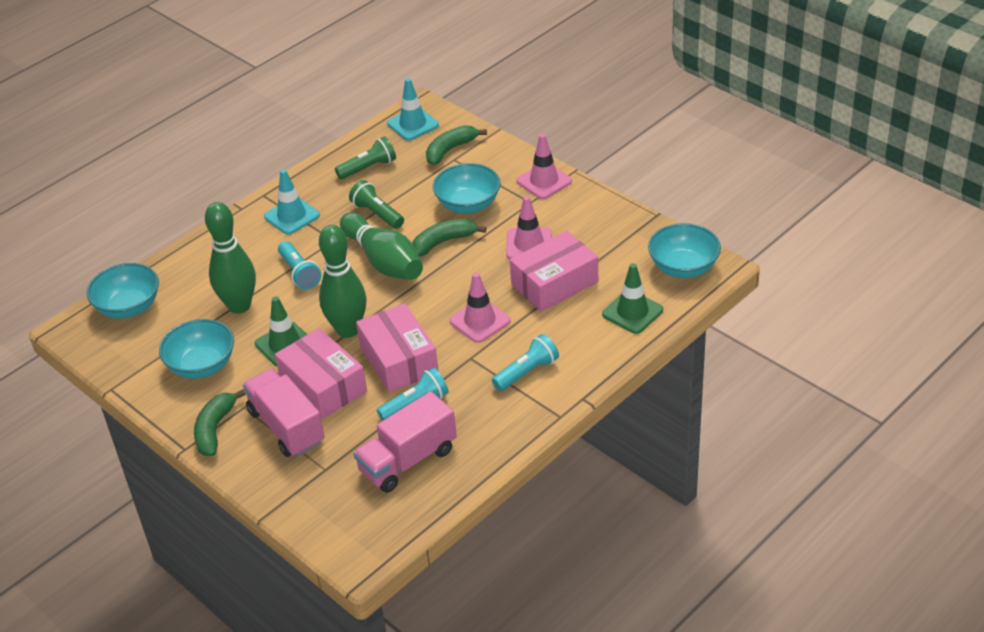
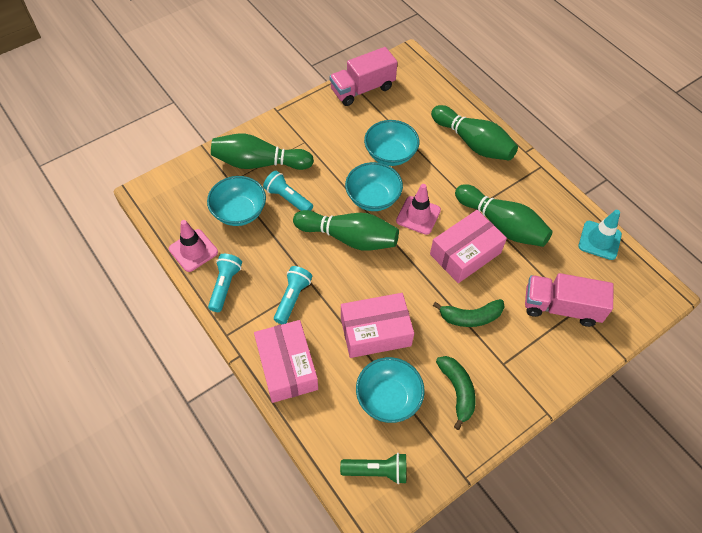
green banana: [194,389,246,456] [412,219,486,257] [426,125,487,165] = 3 -> [433,299,504,327] [436,356,476,430] = 2
green bowling pin: [205,202,256,314] [319,225,366,338] [340,212,423,280] = 3 -> [211,134,314,170] [293,210,399,251] [431,105,518,161] [455,184,553,247] = 4
green flashlight: [335,137,396,179] [349,180,404,229] = 2 -> [340,453,406,484] = 1
green traffic cone: [255,296,307,366] [602,263,663,334] = 2 -> none = 0
pink traffic cone: [449,273,511,343] [506,196,552,259] [517,134,572,199] = 3 -> [169,220,218,272] [396,184,441,235] = 2
turquoise traffic cone: [264,169,320,235] [387,78,439,141] = 2 -> [579,210,622,260] = 1

